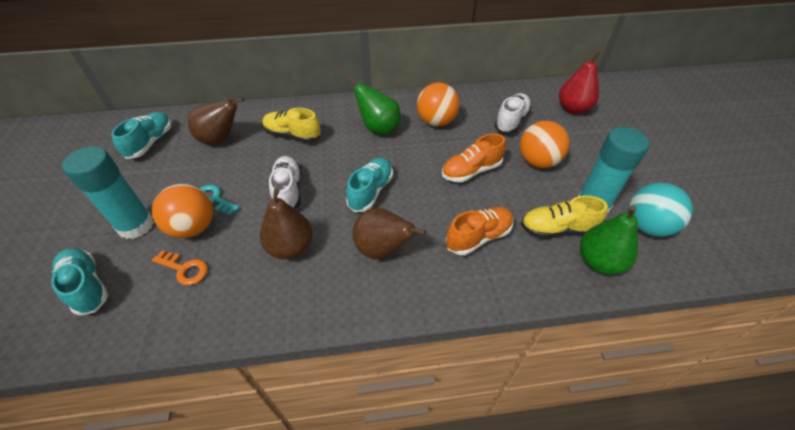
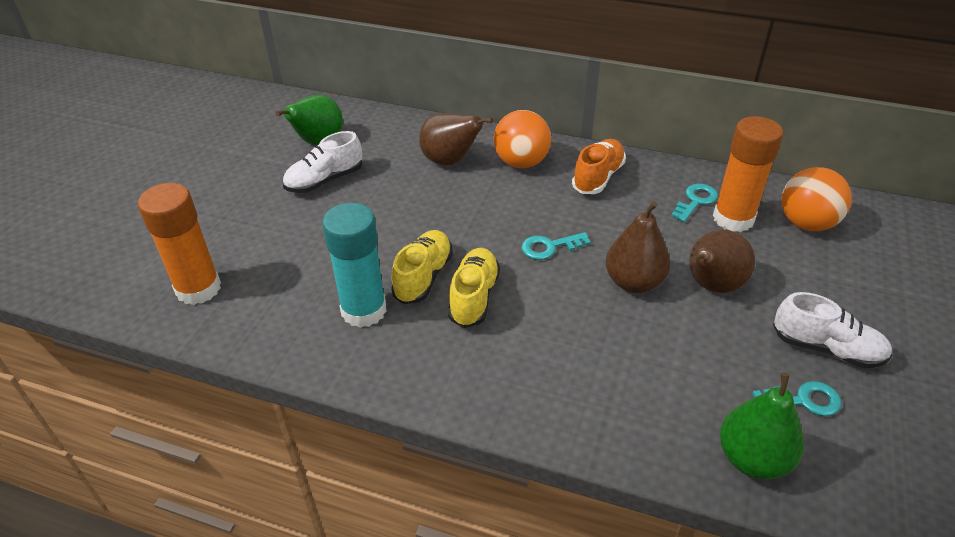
orange ball: [152,184,213,238] [417,83,460,127] [520,121,569,168] = 3 -> [494,110,551,168] [782,167,852,231] = 2
orange glue stick: none = 0 -> [138,183,221,305] [713,116,783,232] = 2
orange key: [152,250,208,285] = 1 -> none = 0
orange shoe: [442,133,506,182] [446,207,514,255] = 2 -> [572,139,626,194] = 1
red pear: [559,51,601,114] = 1 -> none = 0
turquoise ball: [629,182,693,237] = 1 -> none = 0
turquoise glue stick: [62,146,154,239] [578,127,649,213] = 2 -> [322,203,387,328] = 1
turquoise key: [199,185,240,215] = 1 -> [521,232,591,260] [671,184,718,222] [752,381,841,416] = 3
turquoise shoe: [51,248,108,316] [111,112,172,159] [346,158,393,212] = 3 -> none = 0

